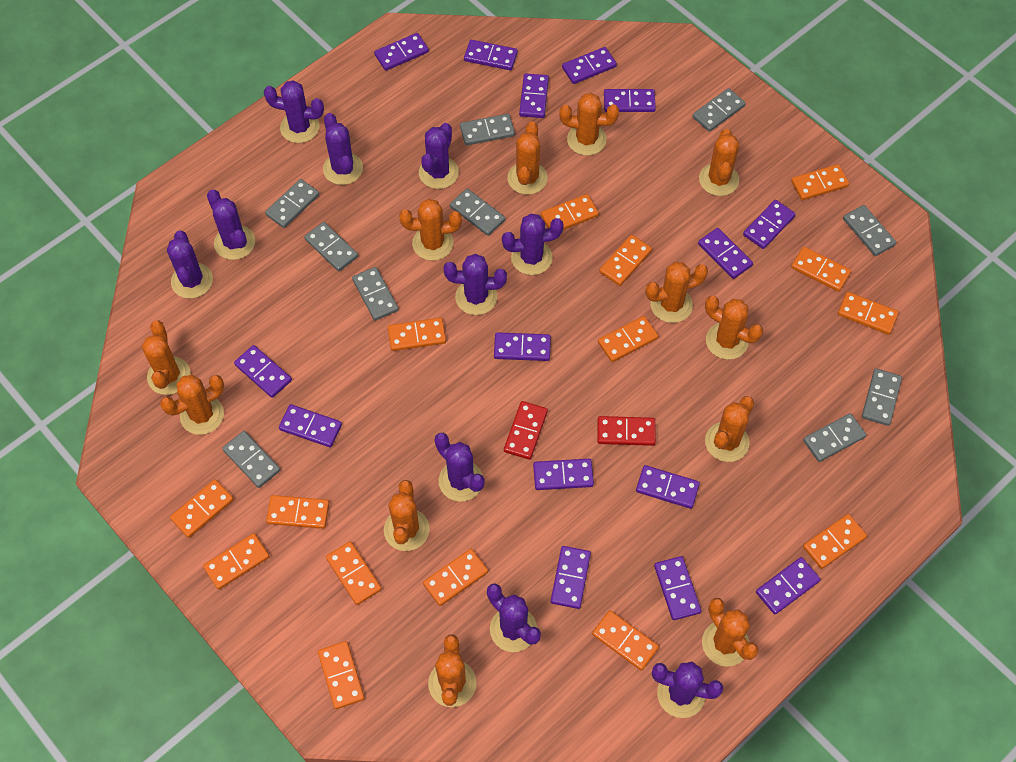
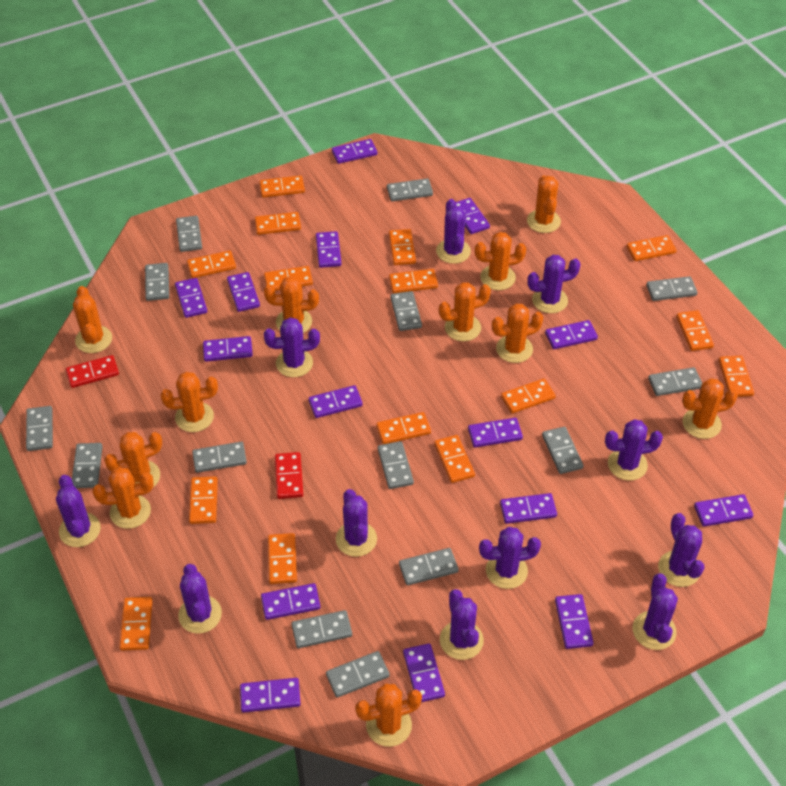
grey domino: [222,431,281,488] [265,179,320,228] [304,222,358,271] [352,267,399,321] [450,189,505,236] [460,114,515,145] [692,88,746,132] [803,413,866,462] [843,205,896,256] [862,368,902,426] = 10 -> [26,406,53,451] [72,443,103,488] [145,263,169,301] [176,216,202,252] [192,442,247,473] [291,610,352,648] [326,651,390,698] [378,441,414,489] [387,178,433,201] [390,291,422,331] [399,548,459,585] [542,427,584,474] [646,276,697,301] [648,367,702,396] = 14
orange cactus: [142,321,191,395] [160,375,224,435] [384,480,430,551] [399,199,462,261] [428,634,477,707] [507,121,548,195] [559,93,619,156] [646,262,708,323] [699,129,739,196] [702,598,759,667] [705,296,763,360] [705,396,754,462] = 12 -> [73,286,112,353] [92,467,154,529] [104,432,162,487] [161,372,218,432] [264,276,319,333] [355,683,422,747] [439,282,491,341] [475,232,526,290] [492,304,543,363] [527,175,561,233] [682,378,738,439] = 11
purple cactus: [167,231,213,299] [207,190,255,260] [264,80,324,143] [323,113,363,185] [419,123,459,189] [434,433,485,502] [444,254,507,315] [487,583,541,652] [502,214,564,275] [652,662,723,718] = 10 -> [56,475,101,547] [178,564,222,634] [264,318,320,377] [336,489,377,557] [436,199,471,264] [440,589,484,660] [479,527,541,589] [527,255,581,313] [605,419,663,480] [633,573,678,650] [658,513,705,587] = 11

